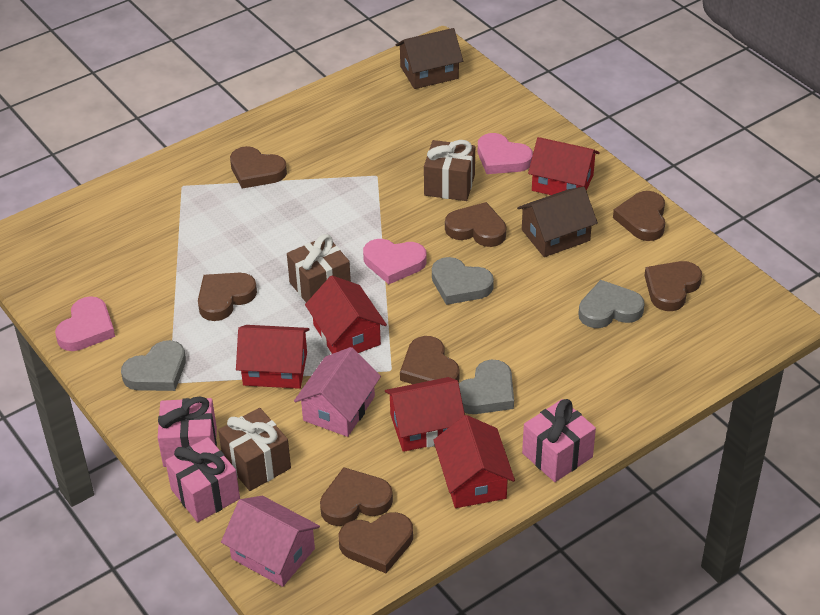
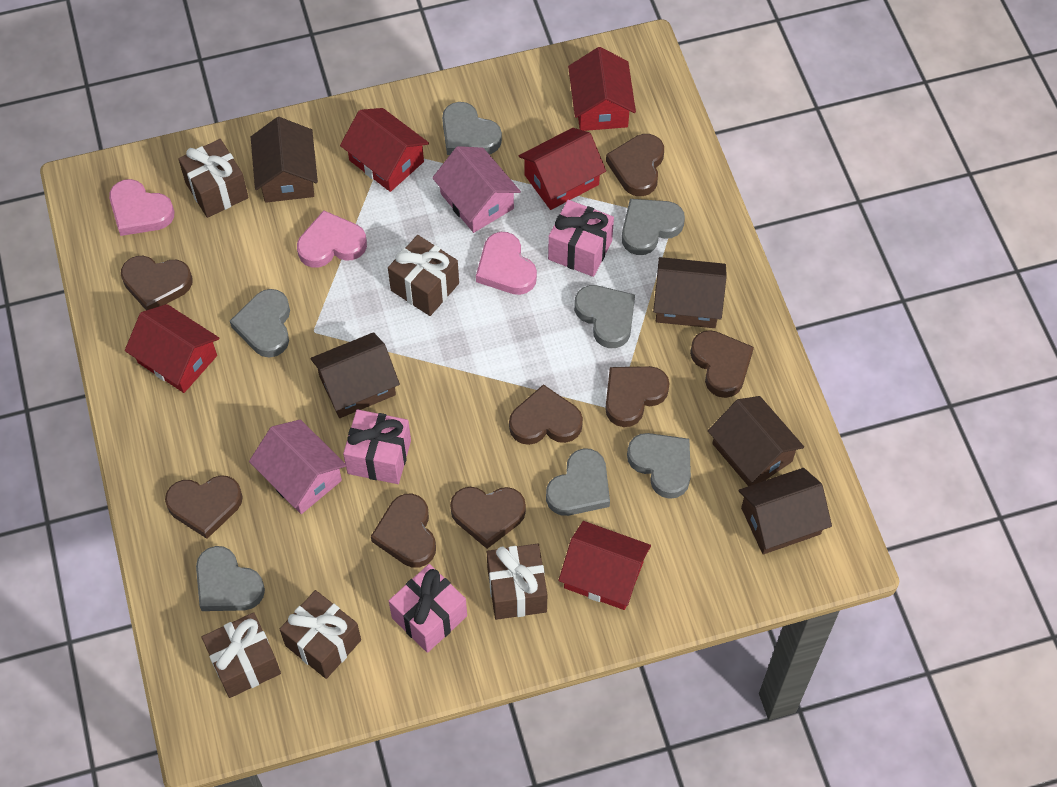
brown gift: [218,408,291,491] [287,234,351,303] [424,140,475,201] = 3 -> [179,139,249,218] [202,612,281,698] [280,590,361,679] [388,235,459,316] [487,544,547,620] = 5
brown house: [396,28,463,89] [517,187,598,257] = 2 -> [251,117,318,203] [310,332,400,418] [653,257,727,328] [708,396,804,486] [738,468,832,555] = 5
grey heart: [121,340,186,391] [432,257,494,305] [459,360,514,414] [578,280,645,328] = 4 -> [196,546,265,611] [230,289,290,357] [442,102,502,155] [546,448,610,516] [574,285,635,348] [622,199,685,255] [627,433,691,499] = 7

